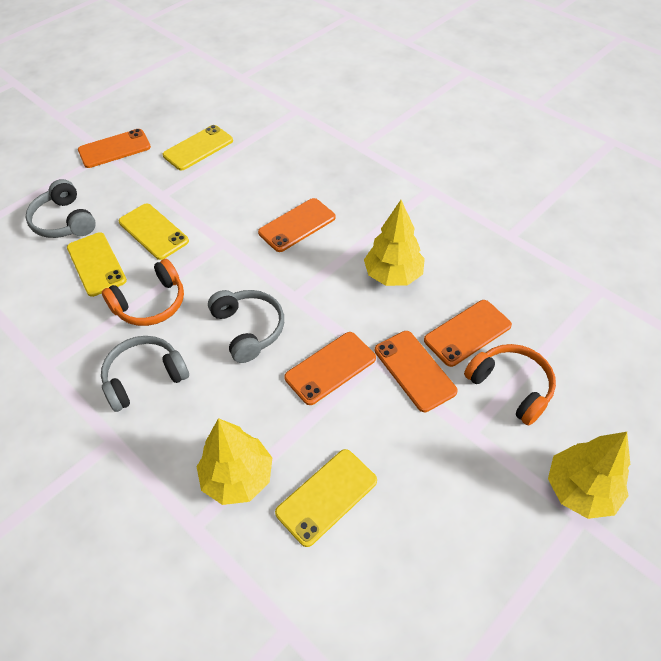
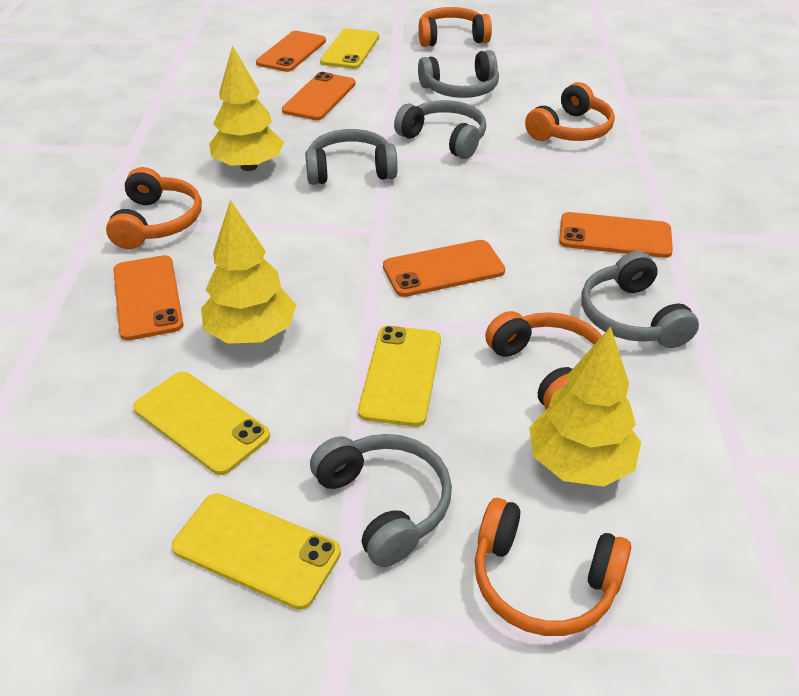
grey headphones: [25,179,96,238] [101,336,189,412] [208,290,284,363] = 3 -> [305,129,398,185] [310,434,452,567] [394,100,486,159] [418,50,499,98] [581,251,699,348] = 5
orange headphones: [102,259,184,326] [464,344,556,426] = 2 -> [106,167,202,249] [418,7,492,47] [475,498,631,636] [485,311,602,409] [525,82,615,141] = 5

